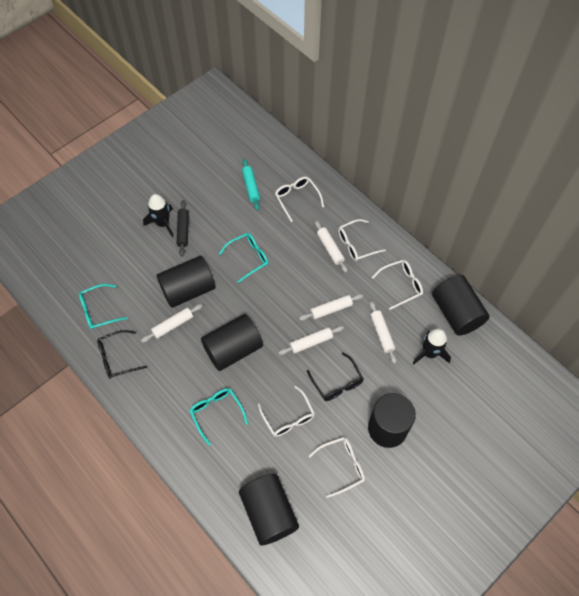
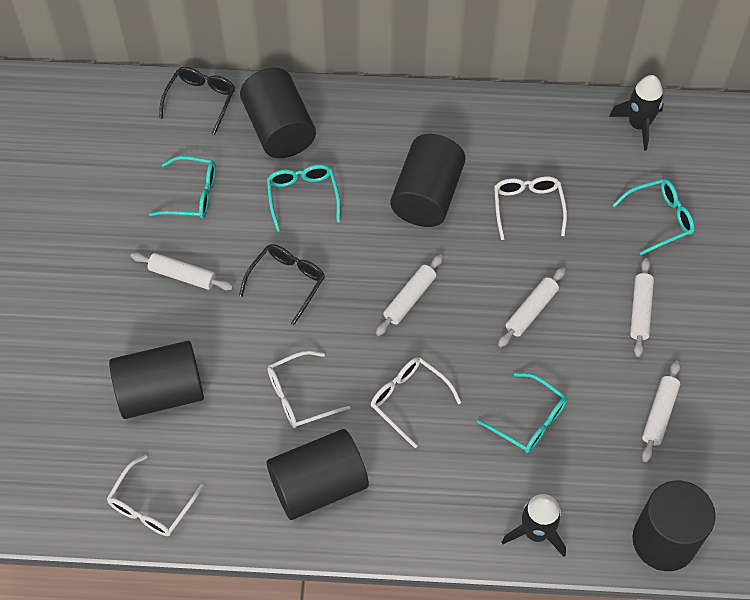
black rolling pin: [177,200,189,257] = 1 -> none = 0
turquoise glasses: [79,284,128,330] [190,388,248,446] [219,233,268,283] = 3 -> [149,156,216,219] [267,164,340,232] [477,373,567,453] [613,179,695,255] = 4
turquoise rolling pin: [242,159,260,210] = 1 -> none = 0
white glasses: [258,386,315,437] [275,177,324,222] [309,437,365,498] [338,219,386,261] [372,260,423,310] = 5 -> [107,455,204,536] [268,351,351,428] [371,357,462,448] [494,176,567,240] = 4

